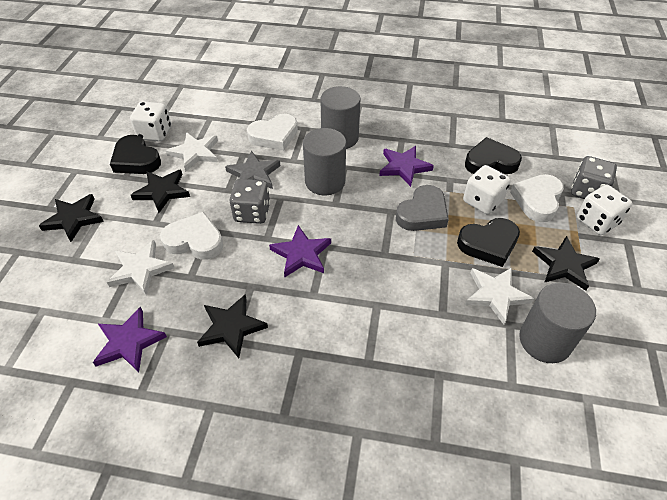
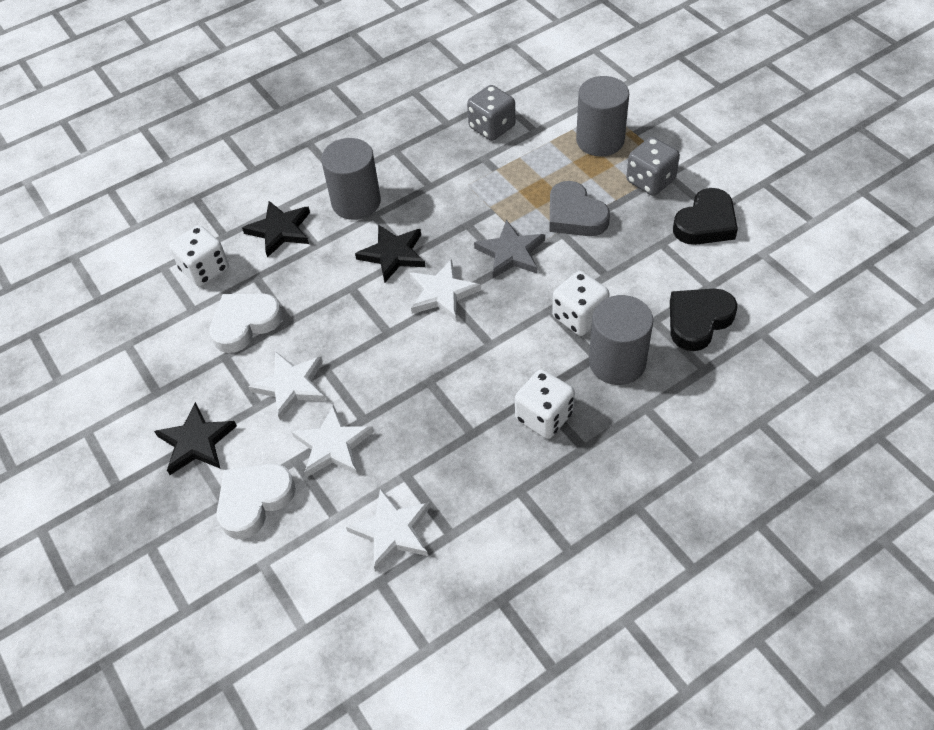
black heart: [110,135,161,174] [457,218,520,267] [465,137,522,174] = 3 -> [670,289,737,351] [673,188,738,245] = 2
black star: [39,194,104,242] [131,170,190,213] [197,295,268,358] [532,236,600,291] = 4 -> [154,402,237,475] [242,201,310,258] [355,224,426,282] = 3
purple star: [93,307,167,372] [269,225,331,278] [379,146,434,187] = 3 -> none = 0
white heart: [160,212,223,260] [247,114,298,151] [510,174,564,222] = 3 -> [209,294,282,353] [217,463,296,539] = 2
white star: [107,240,174,295] [166,132,218,172] [465,267,534,325] = 3 -> [248,351,326,420] [292,405,374,478] [346,488,430,572] [410,259,481,321] = 4

